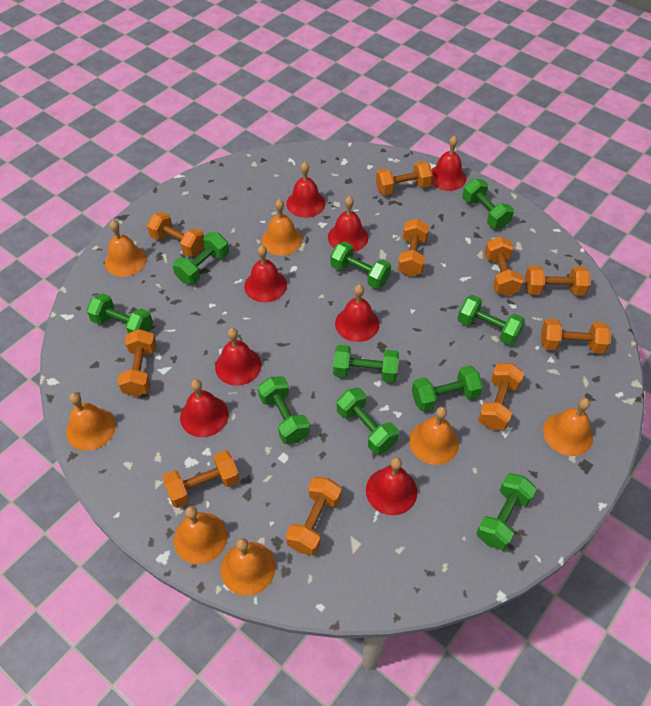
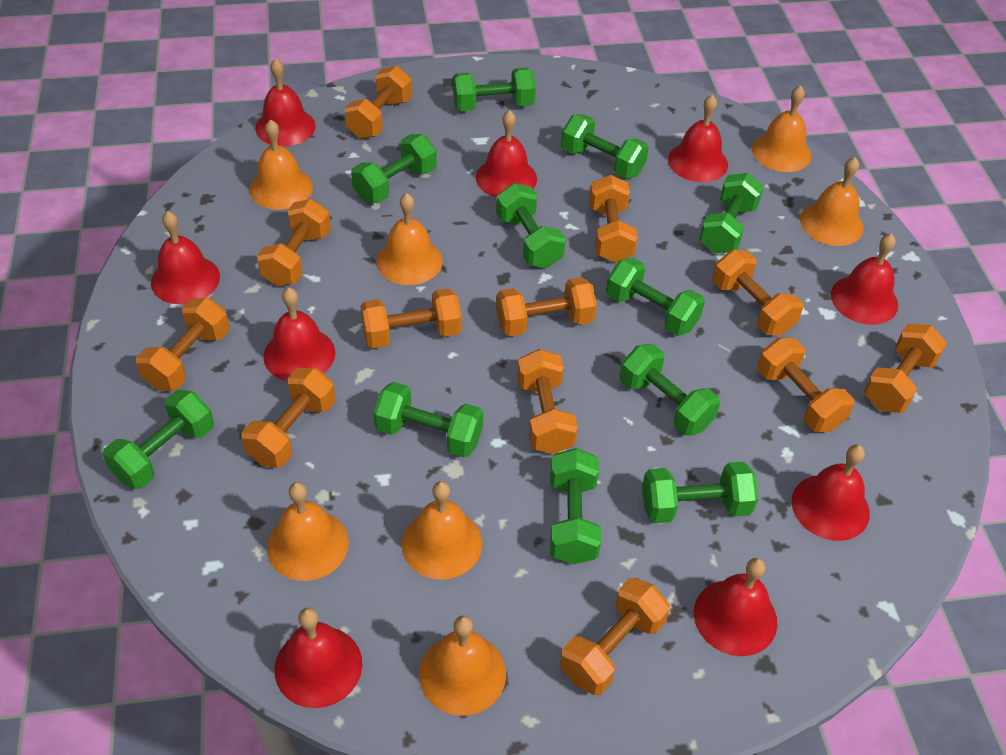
green dumbbell: [86,293,153,333] [173,232,229,284] [258,376,310,444] [330,242,391,289] [333,345,399,383] [337,388,399,454] [412,365,483,412] [457,295,525,345] [462,179,514,229] [476,473,536,550] = 10 -> [103,390,214,489] [351,134,437,203] [373,382,483,457] [453,68,536,111] [496,183,566,268] [550,448,601,564] [561,114,649,179] [606,257,705,336] [620,344,720,436] [642,462,759,523] [699,173,764,253] = 11
orange dumbbell: [117,329,157,396] [147,212,204,257] [163,450,240,508] [286,477,342,556] [376,161,433,195] [398,219,429,277] [478,363,524,430] [485,237,523,296] [525,265,590,296] [541,319,611,354] = 10 -> [136,298,230,391] [241,368,336,467] [257,199,331,286] [345,66,412,139] [361,288,462,348] [496,277,597,337] [517,349,578,454] [560,578,670,696] [589,175,638,263] [713,250,803,335] [757,337,854,432] [864,324,947,413] = 12
red bell: [180,379,229,437] [215,328,261,386] [244,246,287,302] [286,162,326,218] [328,196,368,252] [335,285,380,342] [366,457,417,515] [431,135,466,191] = 8 -> [151,211,220,304] [255,59,316,146] [263,287,335,381] [275,608,362,708] [476,110,537,198] [668,95,728,182] [694,558,777,656] [791,445,870,541] [831,233,898,325] = 9

